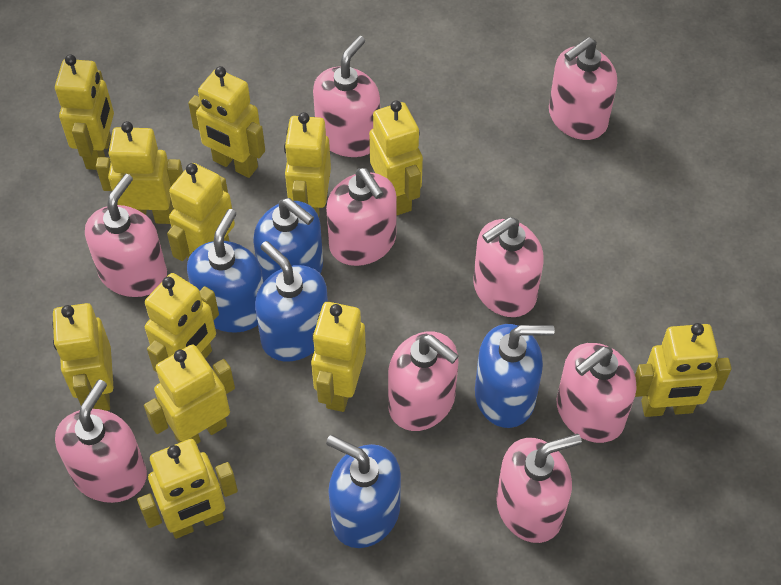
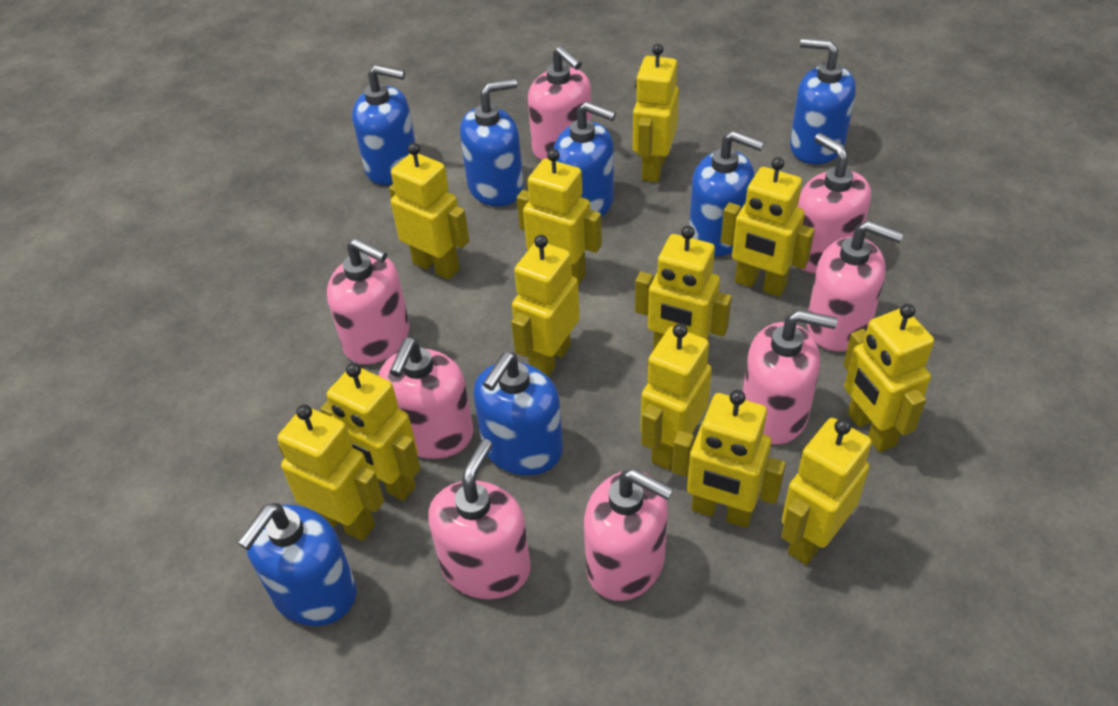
blue soap dispenser: [187,209,263,333] [253,198,323,282] [255,241,328,362] [326,435,401,548] [475,324,555,428] = 5 -> [237,503,357,626] [352,65,415,185] [460,78,523,206] [473,352,563,475] [554,101,616,218] [689,130,765,257] [790,38,856,164] = 7
pink soap dispenser: [55,380,147,503] [85,174,167,297] [313,36,380,157] [326,168,397,266] [388,332,459,431] [473,217,544,317] [496,434,582,543] [549,37,617,140] [557,343,636,443] = 9 -> [327,238,410,365] [379,338,473,459] [428,439,531,599] [528,46,592,160] [584,469,674,601] [743,310,837,444] [797,133,871,273] [807,220,904,352] = 8

